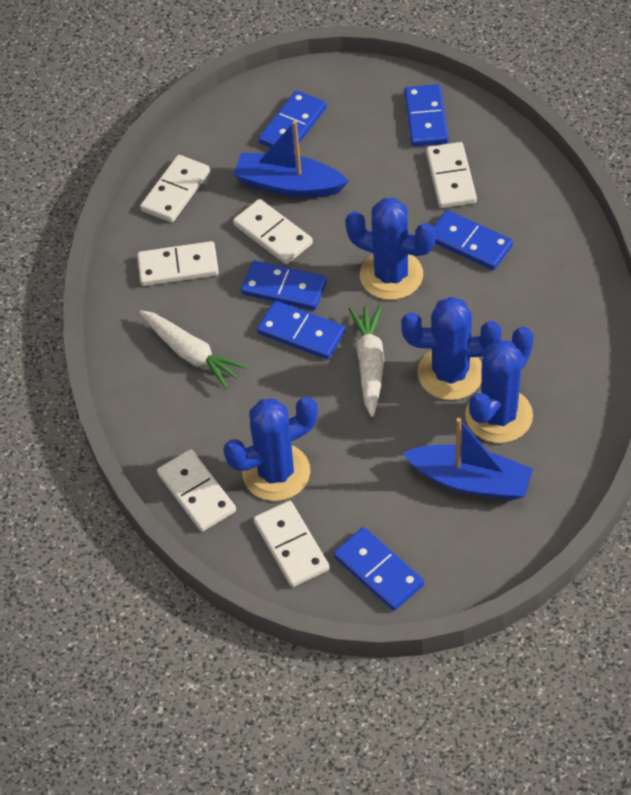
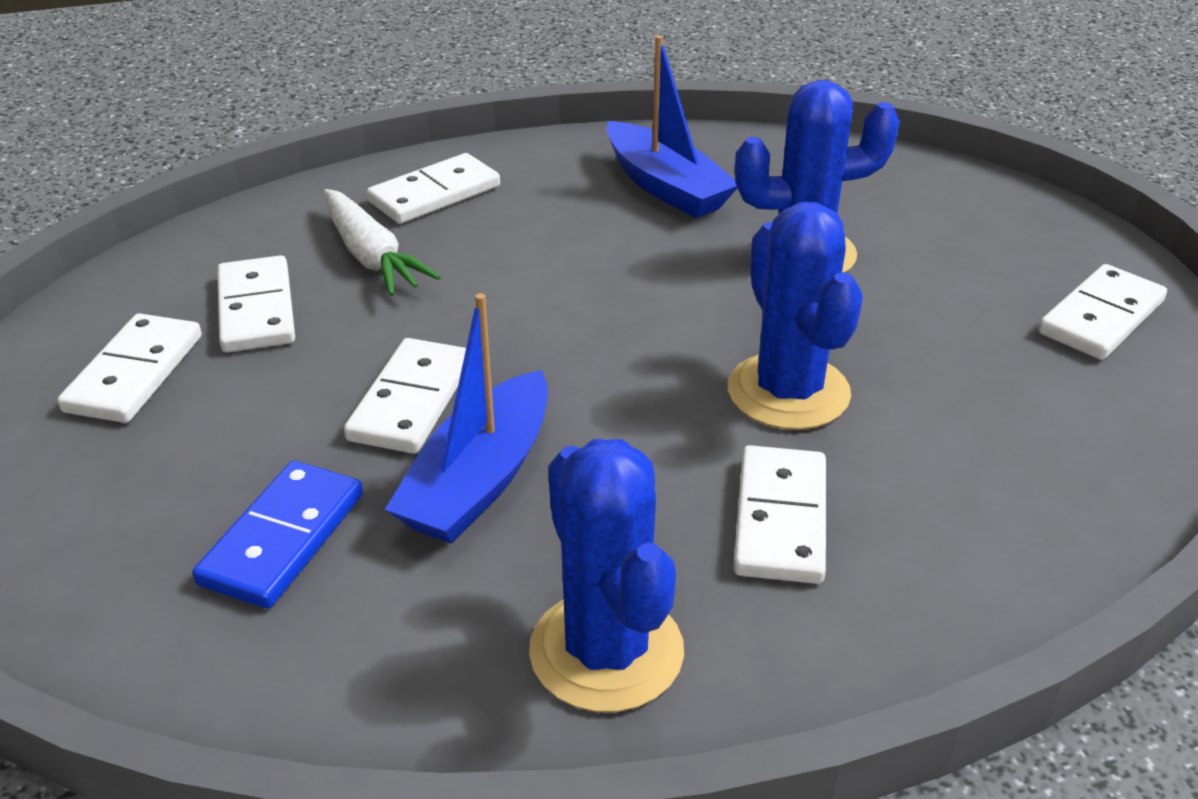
blue cactus: [223,397,318,501] [345,198,436,300] [401,297,501,400] [465,327,534,443] = 4 -> [529,439,684,712] [728,202,863,430] [735,80,900,273] = 3
blue domino: [241,260,327,310] [257,301,345,359] [258,90,327,149] [333,527,424,611] [404,84,449,146] [433,210,513,270] = 6 -> [192,461,363,609] = 1
white carrot: [139,310,248,389] [349,305,384,417] = 2 -> [323,189,441,296] = 1

